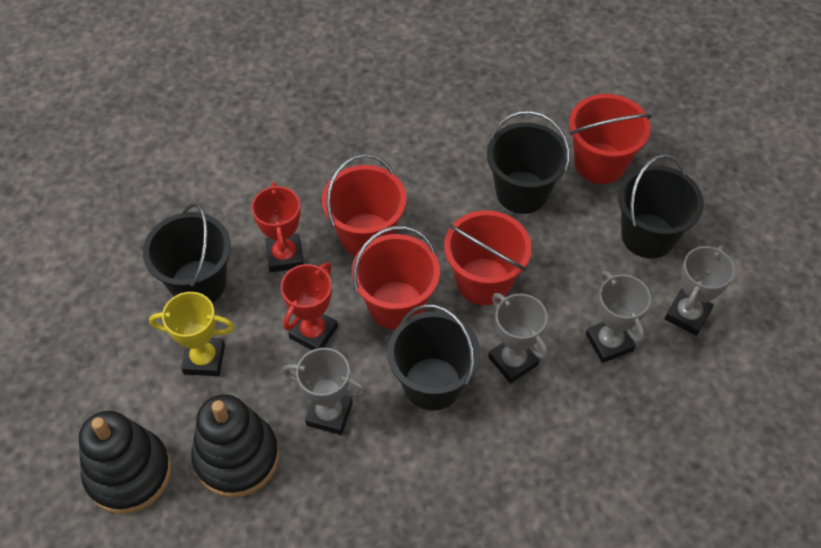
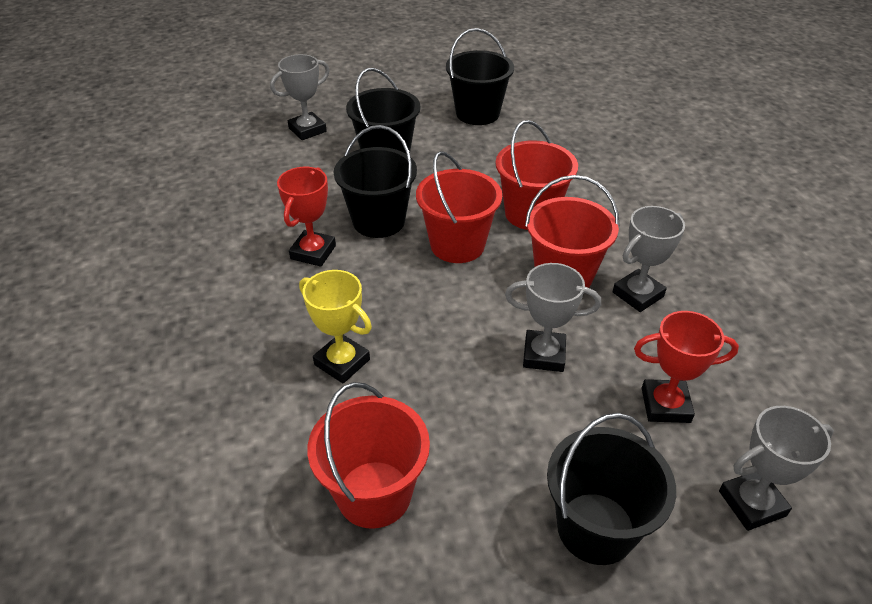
black stacking toy: [79,411,171,514] [191,394,279,497] = 2 -> none = 0

